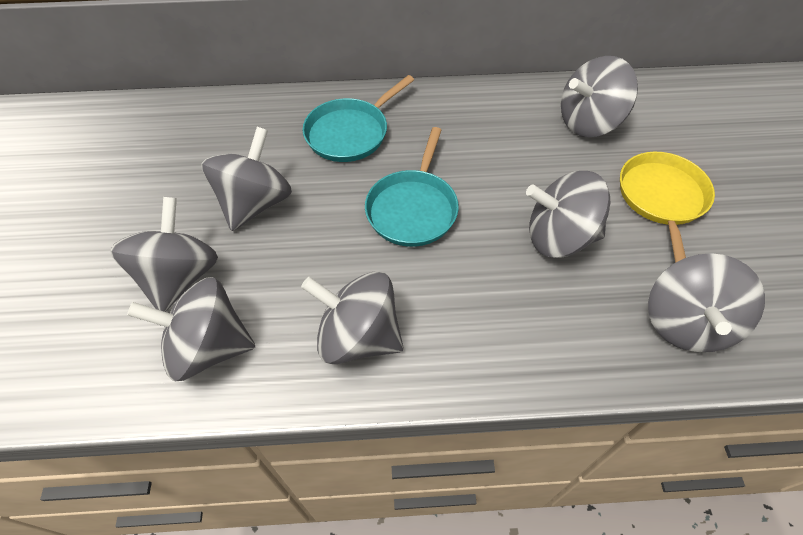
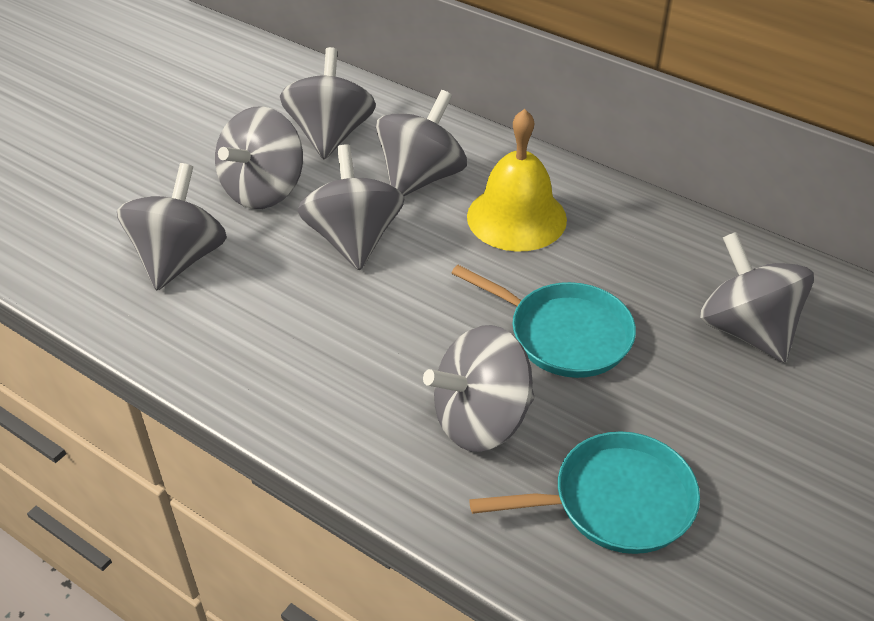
yellow bell: none = 0 -> [467,109,567,251] = 1
yellow pan: [620,152,715,263] = 1 -> none = 0

